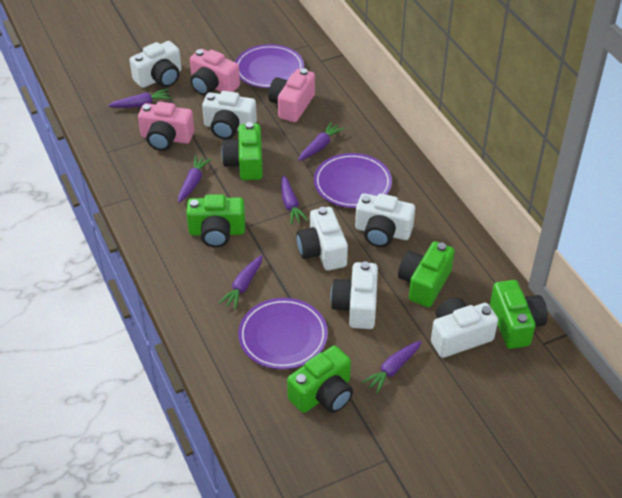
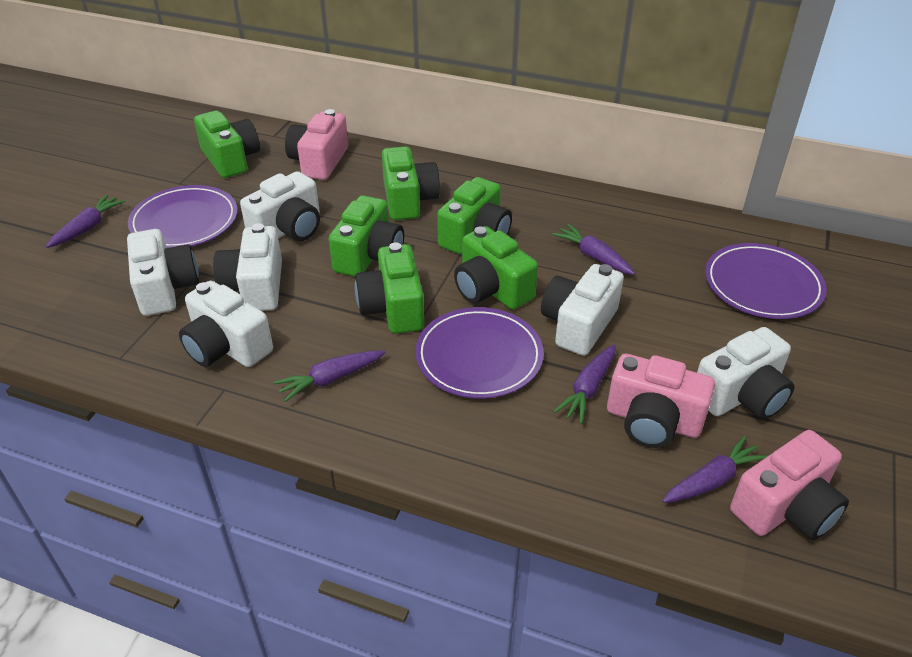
green camera: [186,194,245,248] [221,122,263,180] [287,346,353,413] [398,241,454,307] [490,280,548,349] = 5 -> [194,111,260,178] [329,195,404,277] [355,242,424,334] [382,146,440,220] [437,177,512,254] [454,226,538,310] = 6
purple carrot: [108,89,172,108] [178,155,211,203] [218,255,263,310] [281,175,308,225] [298,122,344,161] [362,341,422,394] = 6 -> [46,194,125,248] [274,351,385,402] [552,224,635,275] [553,344,616,424] [662,436,769,503] = 5

